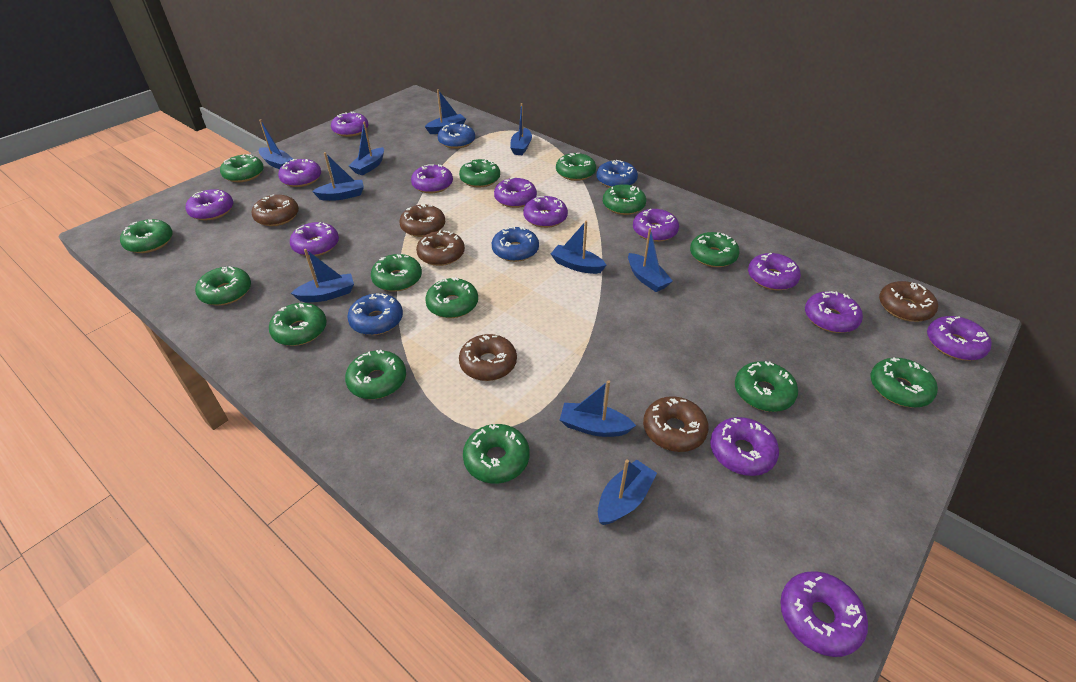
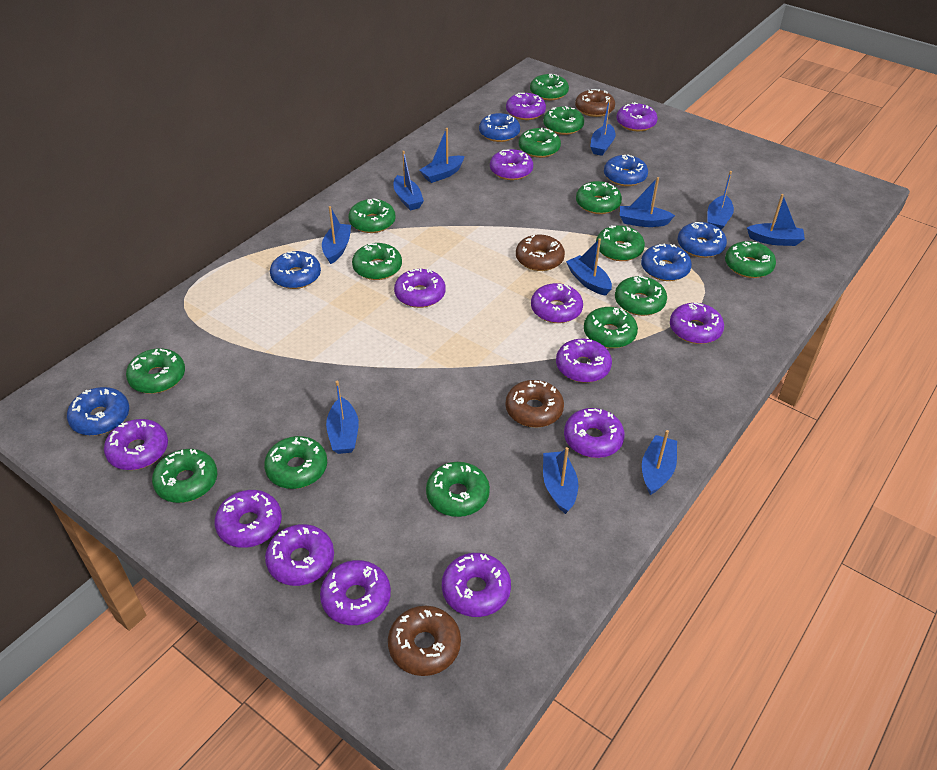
blue boat: [259,119,293,169] [291,249,354,302] [312,152,364,201] [349,122,384,175] [425,89,466,134] [510,103,532,155] [551,221,606,274] [560,380,636,437] [598,460,657,525] [628,228,673,292] = 10 -> [322,206,351,264] [326,381,359,454] [393,151,424,210] [419,128,464,183] [543,447,578,514] [566,238,612,296] [590,99,616,156] [620,177,675,227] [642,430,677,495] [708,171,734,230] [747,194,805,246] = 11
blue donut: [347,293,403,335] [438,123,475,149] [492,226,539,262] [597,160,638,188] = 4 -> [67,387,129,436] [270,251,321,289] [479,113,520,142] [604,154,648,186] [641,244,692,281] [678,222,727,258] = 6
brown donut: [252,194,299,226] [399,205,445,237] [416,230,465,266] [459,334,517,381] [643,396,709,452] [879,281,938,322] = 6 -> [388,606,461,676] [506,380,564,427] [516,235,565,271] [575,89,615,117] = 4

